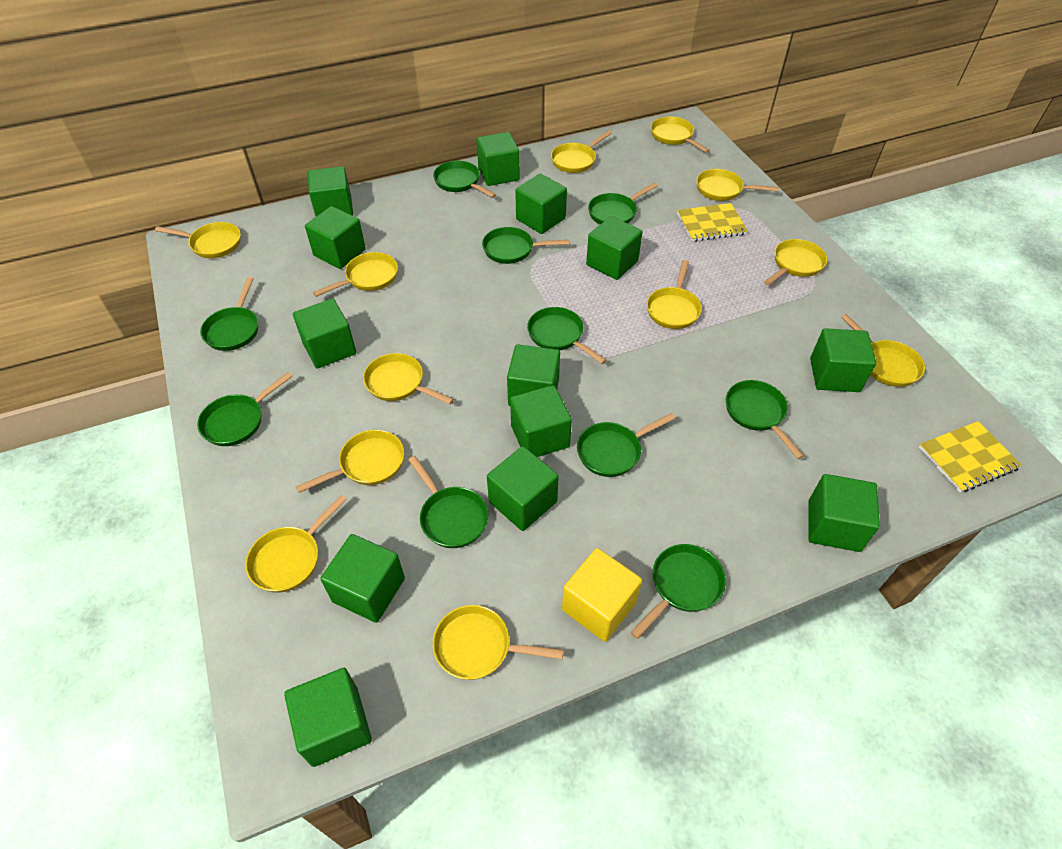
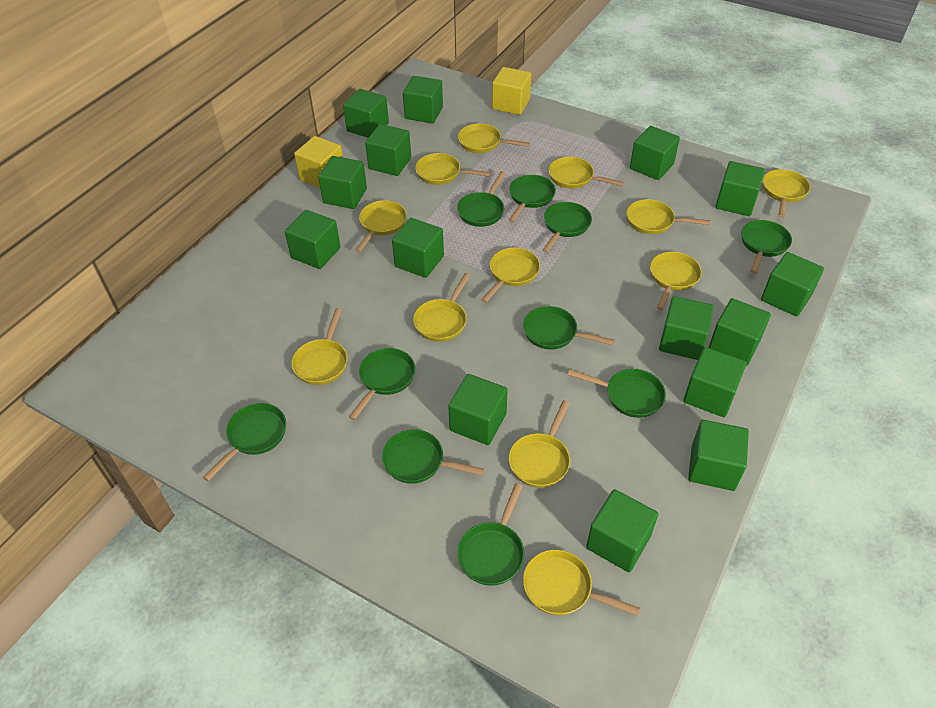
green cube: [284,668,372,767] [293,299,356,369] [305,206,366,269] [308,166,353,216] [320,534,405,623] [477,132,520,186] [487,446,559,531] [507,344,560,406] [510,385,572,457] [515,174,567,234] [586,216,642,280] [808,474,880,552] [810,328,876,392] = 13 -> [285,210,341,269] [318,156,367,209] [343,89,389,138] [365,124,411,176] [392,218,444,278] [403,76,443,124] [448,374,508,445] [586,489,658,572] [630,126,680,180] [659,296,714,360] [683,347,746,417] [688,420,749,491] [709,298,771,366] [716,161,765,216] [761,252,824,316] = 15
yellow cube: [562,548,642,642] = 1 -> [294,136,343,188] [492,67,531,115] = 2
yellow notebook: [677,203,748,241] [919,421,1022,492] = 2 -> none = 0

